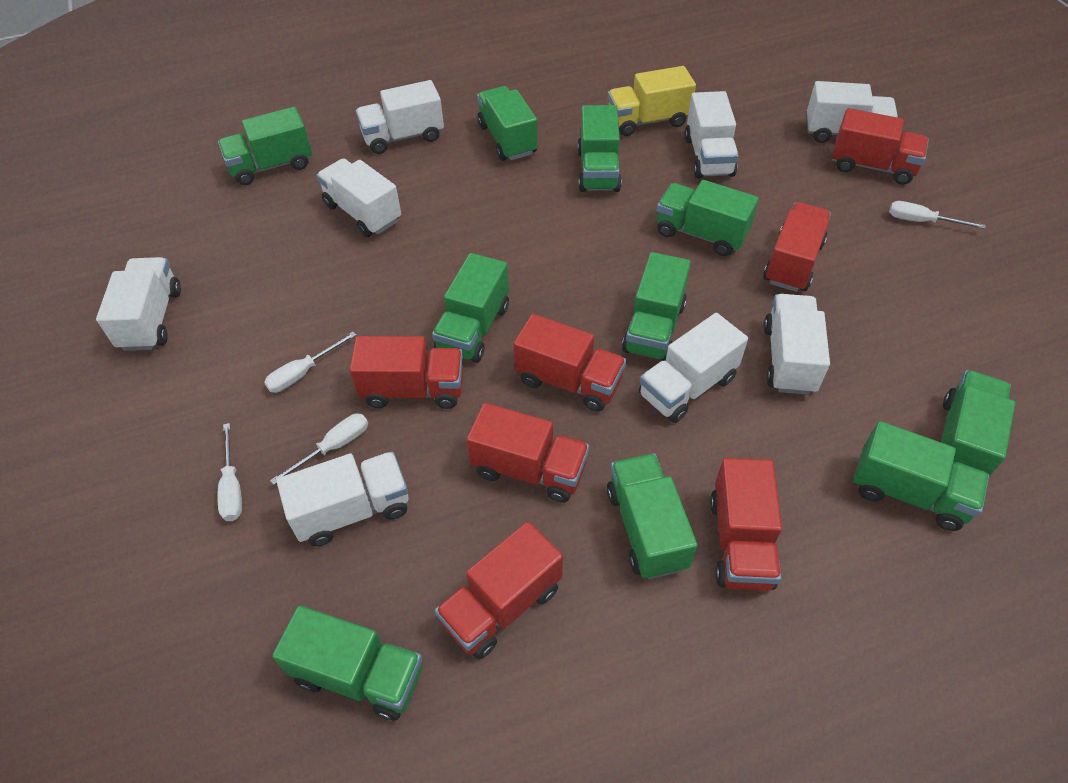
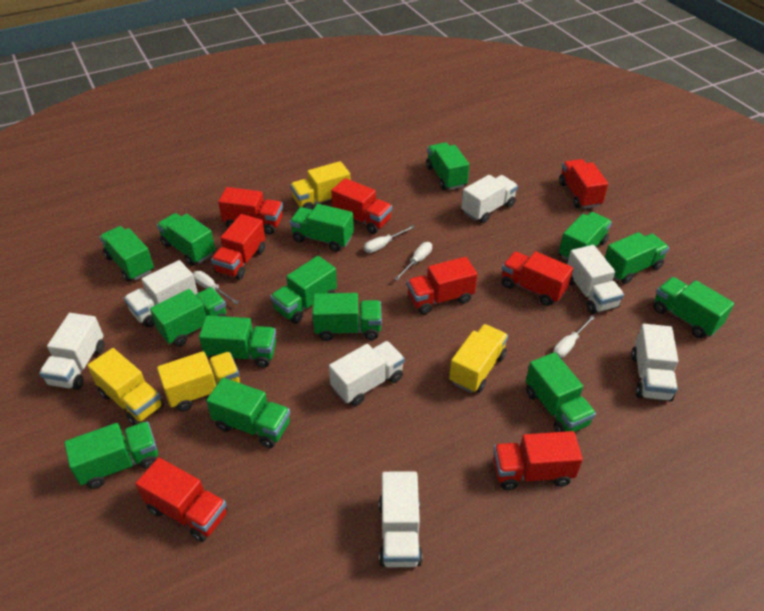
green truck: [218,107,312,185] [272,605,422,720] [432,253,509,363] [477,86,538,161] [578,105,622,192] [607,453,698,579] [622,252,691,361] [657,180,759,256] [853,421,989,531] [941,370,1016,477] = 10 -> [64,421,158,489] [99,226,154,282] [150,287,226,347] [157,213,215,266] [199,316,276,368] [206,378,290,448] [270,256,337,324] [290,204,354,252] [312,293,382,341] [426,142,469,190] [526,352,596,432] [559,212,612,261] [605,232,669,284] [653,277,734,338] = 14
red truck: [350,336,463,409] [435,521,563,659] [467,403,589,502] [513,314,626,412] [710,458,782,591] [763,202,831,292] [832,108,929,185] = 7 -> [135,458,228,542] [211,214,265,280] [218,187,283,234] [331,178,392,234] [407,257,477,314] [493,431,583,490] [502,251,573,306] [559,159,608,209] = 8
white truck: [96,257,181,351] [276,452,408,546] [317,159,401,237] [356,80,444,154] [639,313,748,423] [685,91,739,178] [764,294,830,395] [806,81,898,143] = 8 -> [39,313,105,390] [124,260,198,327] [329,341,405,406] [379,471,423,567] [461,175,518,223] [567,245,624,314] [631,324,678,401] = 7
yellow truck: [607,66,696,136] = 1 -> [87,348,164,425] [157,351,240,412] [290,161,350,210] [449,324,508,393] = 4

